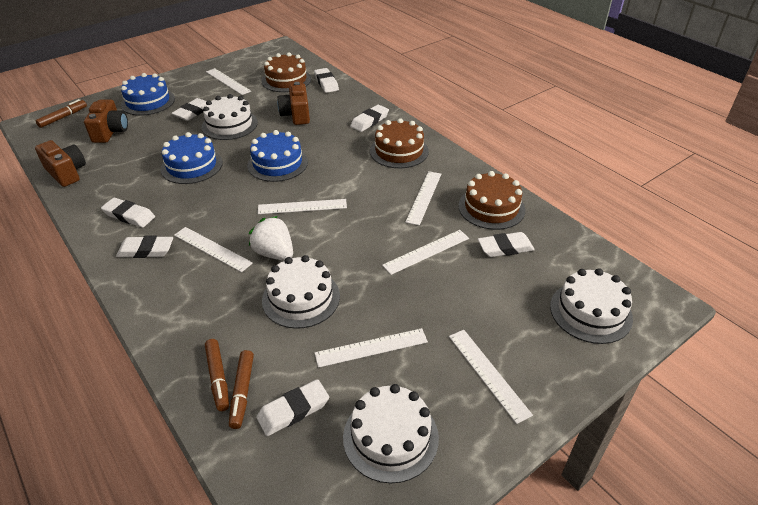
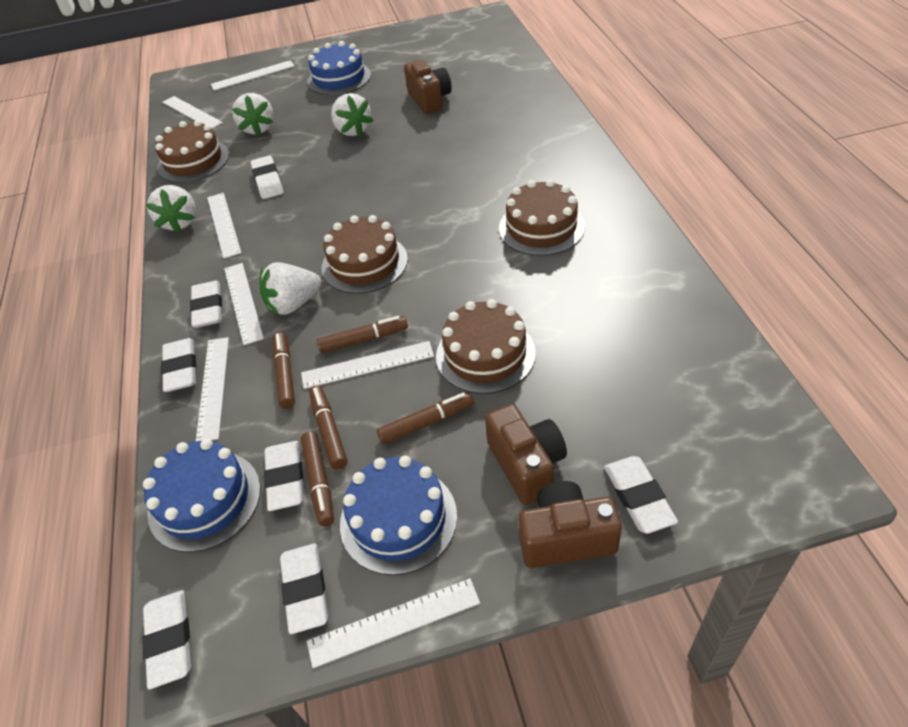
brown cake: [262,52,311,92] [370,118,429,168] [458,171,525,230] = 3 -> [155,120,229,183] [322,215,408,294] [436,299,536,394] [499,179,585,256] = 4
brown marker: [36,99,87,128] [205,339,229,411] [229,350,254,429] = 3 -> [273,332,295,409] [301,432,334,526] [309,386,348,469] [317,316,408,353] [377,392,474,444] = 5
white cake: [202,94,258,140] [262,255,340,329] [343,384,439,483] [550,268,633,344] = 4 -> none = 0
white strawberry: [249,216,293,261] = 1 -> [146,185,196,233] [232,93,274,136] [259,262,321,315] [331,93,374,137] = 4

